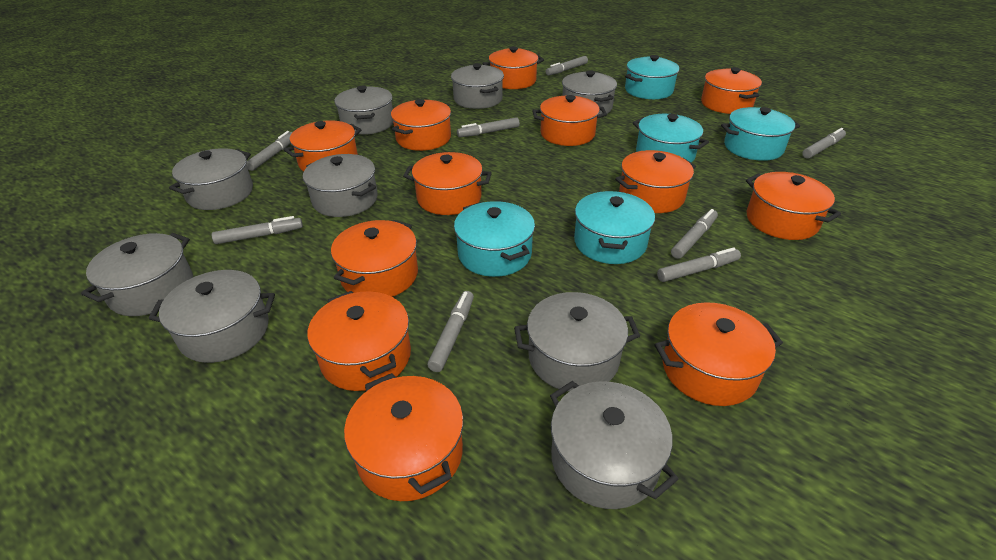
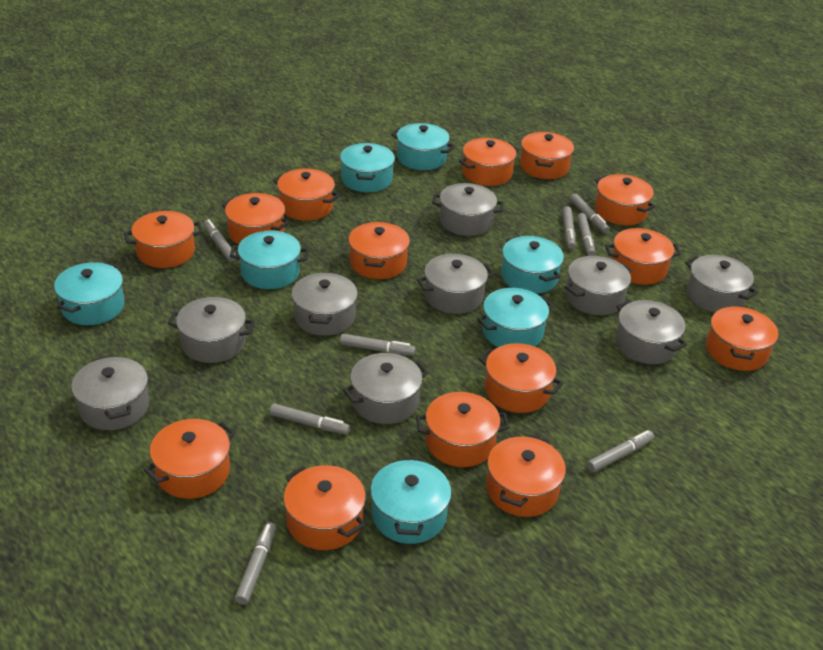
orange pot: [284,120,361,172] [307,291,411,391] [331,220,418,297] [344,373,463,501] [391,99,451,151] [403,152,492,215] [483,46,544,89] [532,95,607,146] [615,150,696,213] [654,302,783,406] [701,67,762,114] [746,172,841,240] = 12 -> [124,211,203,268] [144,419,235,499] [222,193,289,245] [273,168,340,221] [283,465,366,550] [348,221,410,279] [416,392,510,467] [459,138,519,186] [479,343,563,413] [486,434,566,517] [520,132,574,179] [595,174,656,225] [605,228,681,285] [706,305,778,371] = 14
turquoise pot: [454,201,535,277] [574,191,655,264] [625,55,679,99] [633,114,709,163] [721,107,800,161] = 5 -> [54,262,125,325] [230,231,309,289] [340,143,395,192] [370,457,452,544] [391,123,455,170] [477,288,553,347] [501,235,564,294] = 7

